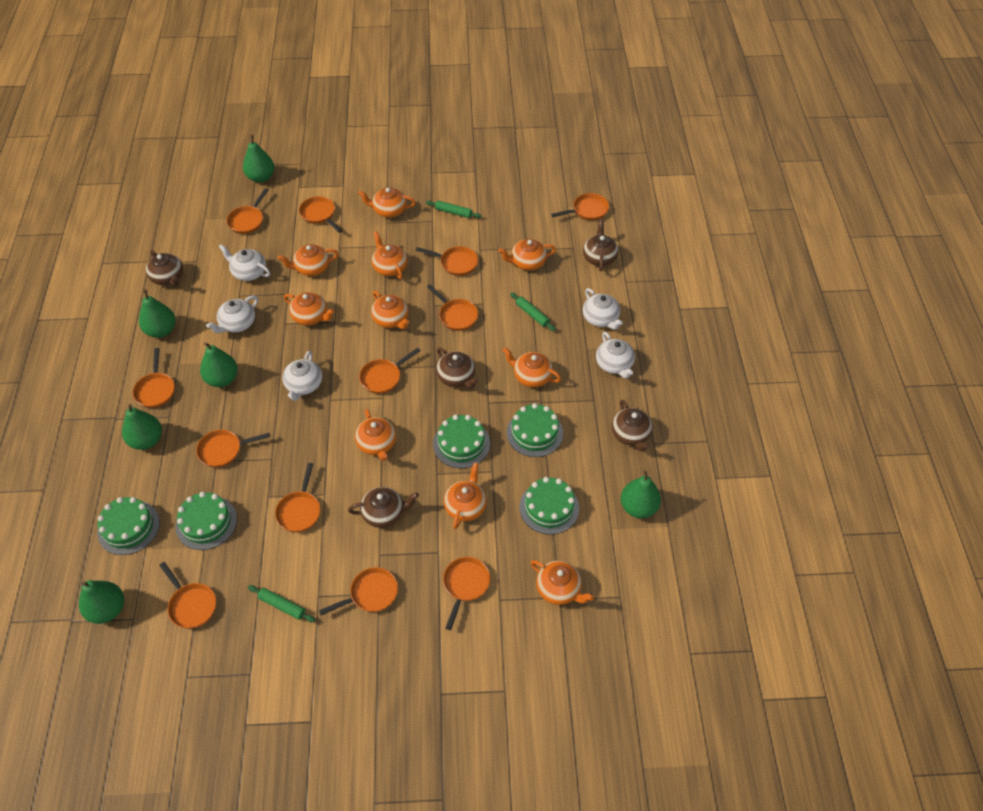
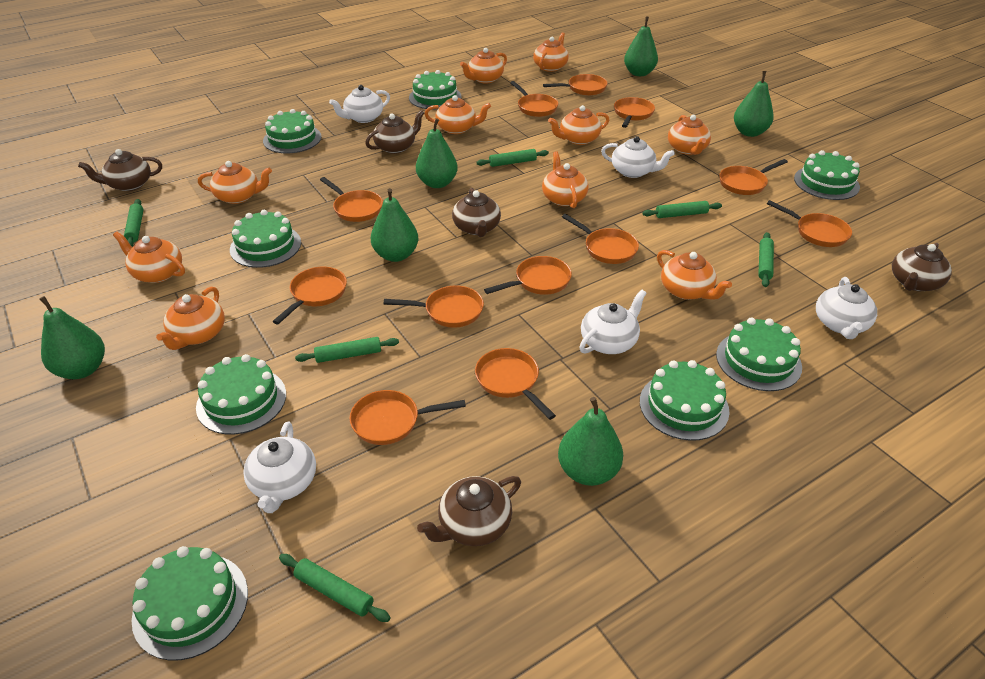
green cake: [97,497,160,555] [175,492,237,550] [433,415,490,468] [507,403,563,457] [520,477,579,534] = 5 -> [132,546,248,661] [196,354,286,435] [230,210,301,268] [263,109,322,153] [409,70,461,110] [640,360,729,441] [716,317,802,391] [794,150,860,200] = 8
green rolling pin: [248,585,315,622] [426,200,482,218] [510,292,556,331] = 3 -> [124,199,144,247] [279,554,390,622] [295,337,399,363] [476,149,549,167] [642,201,722,218] [758,232,774,287] = 6

